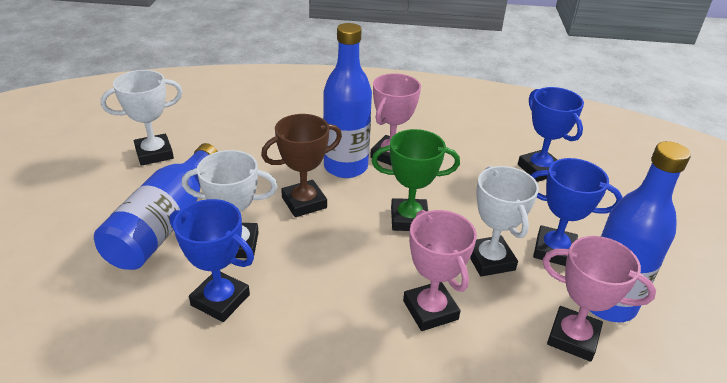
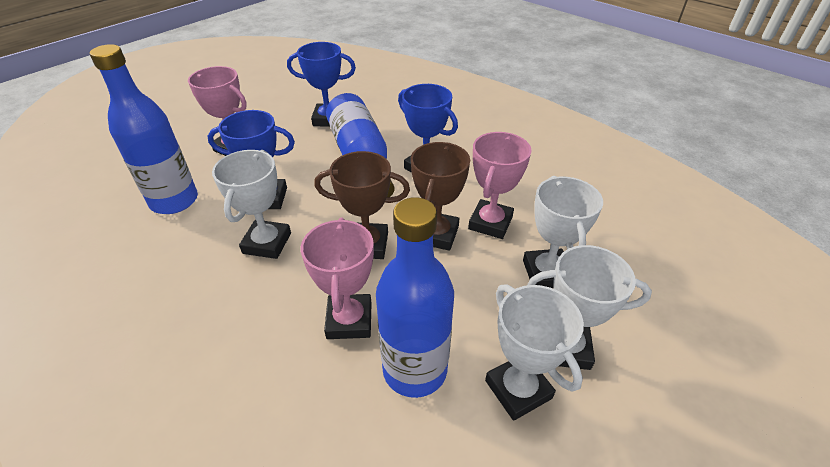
brown trophy: [261,114,342,217] = 1 -> [314,151,410,259] [411,142,470,251] = 2
green trophy: [372,129,460,231] = 1 -> none = 0
white trophy: [101,70,183,166] [182,150,278,258] [470,166,539,277] = 3 -> [212,150,291,259] [485,284,584,421] [523,176,603,288] [527,245,652,370] = 4

